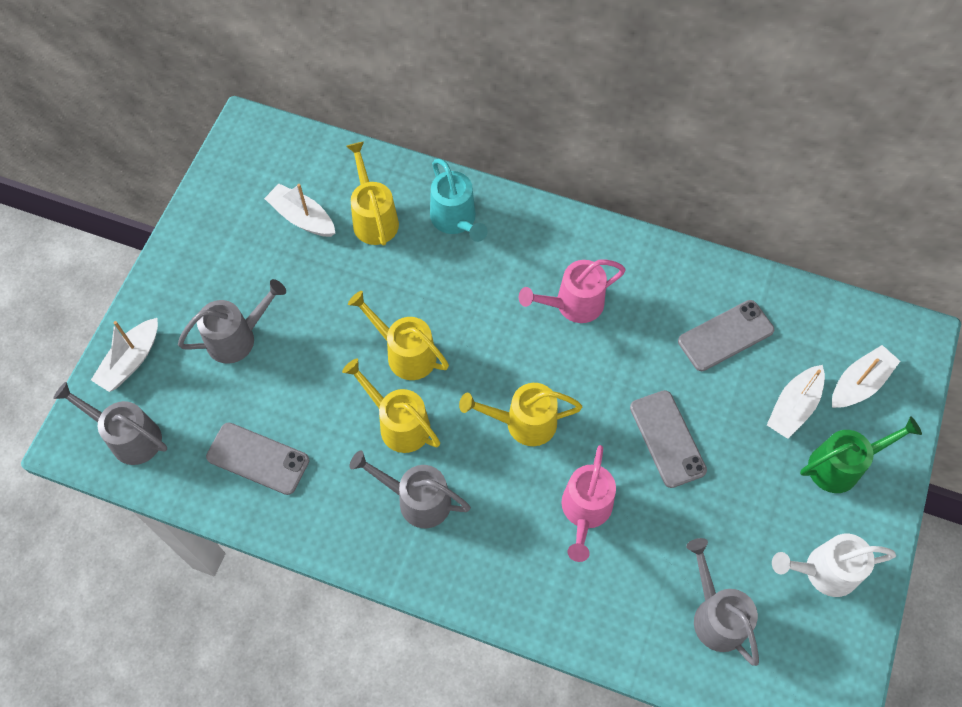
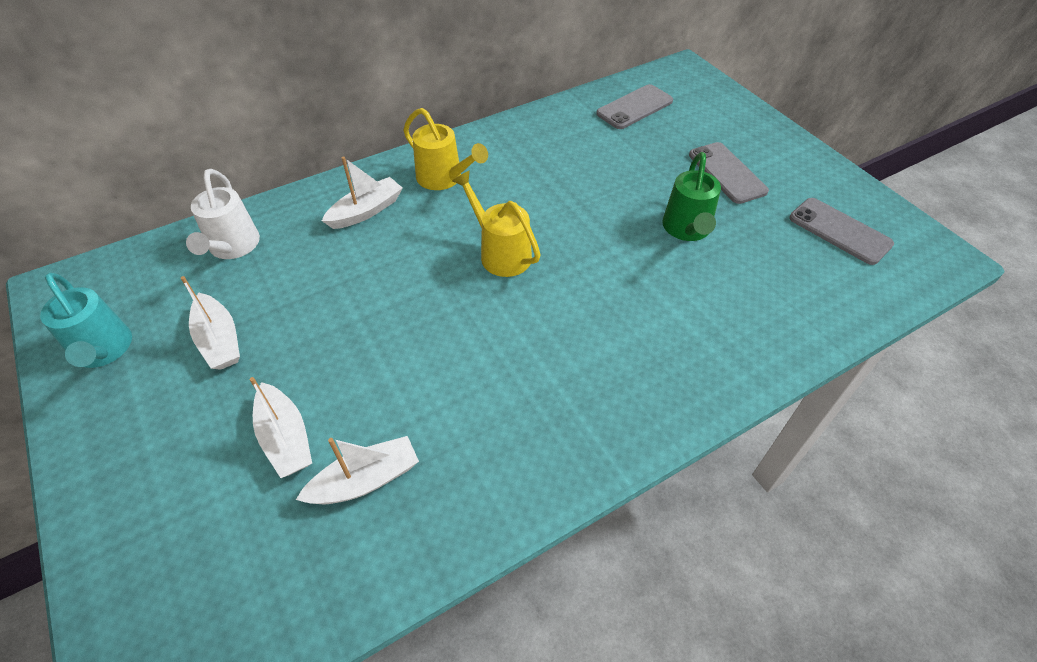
grey watering can: [53,382,167,465] [178,279,286,364] [350,450,471,528] [686,538,759,666] = 4 -> none = 0
pink watering can: [519,259,626,323] [561,445,616,562] = 2 -> none = 0
yellow watering can: [342,359,440,453] [346,142,399,246] [348,291,449,380] [459,383,582,446] = 4 -> [403,108,488,190] [452,171,541,277] = 2

